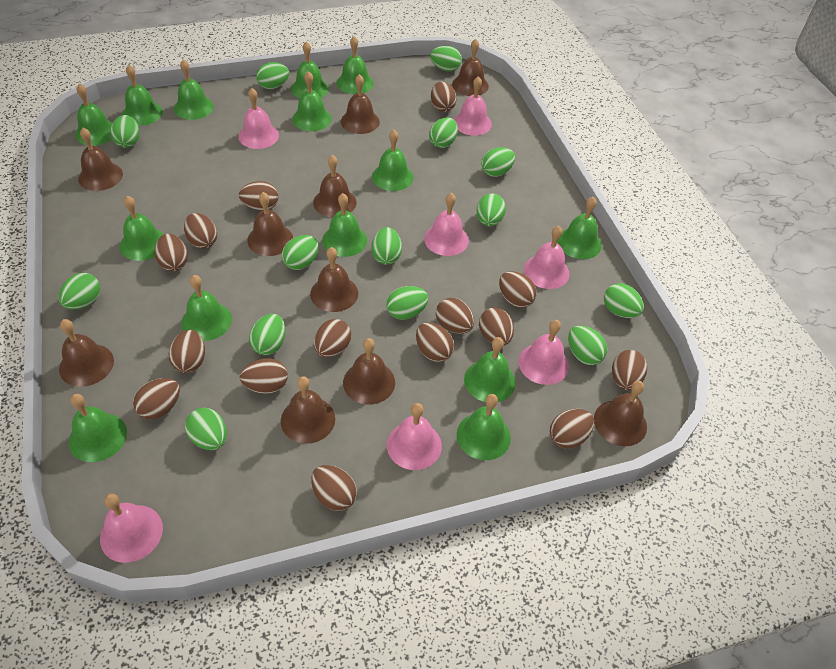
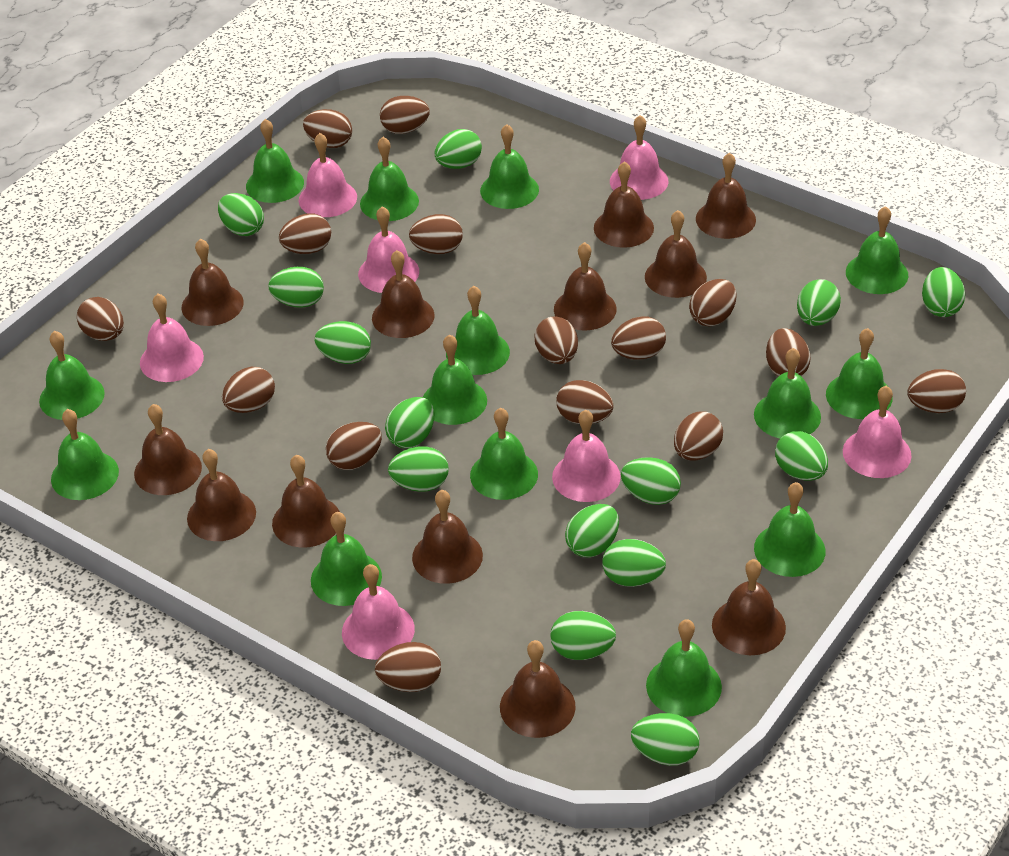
brown bell: [59,319,114,387] [78,128,123,191] [247,192,293,256] [281,376,335,444] [310,247,358,312] [313,155,356,217] [341,74,380,134] [343,338,395,405] [452,39,489,96] [594,381,647,446] = 10 -> [134,404,202,495] [182,239,244,326] [187,449,256,541] [272,455,340,548] [372,250,435,338] [412,490,483,584] [500,640,576,738] [554,242,617,331] [594,161,654,248] [645,210,707,298] [696,153,756,239] [712,559,786,655] = 12

